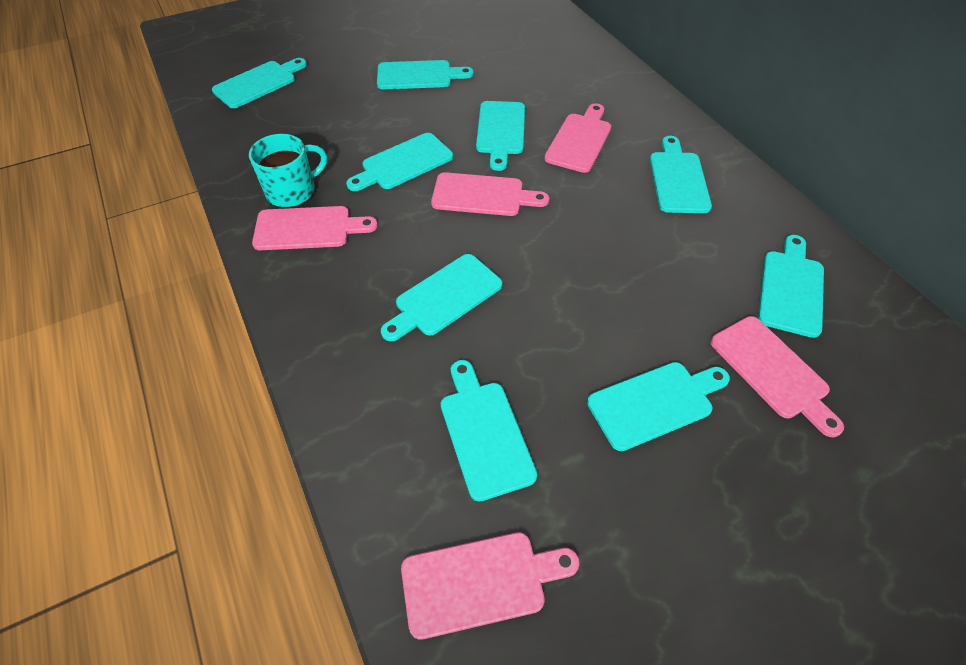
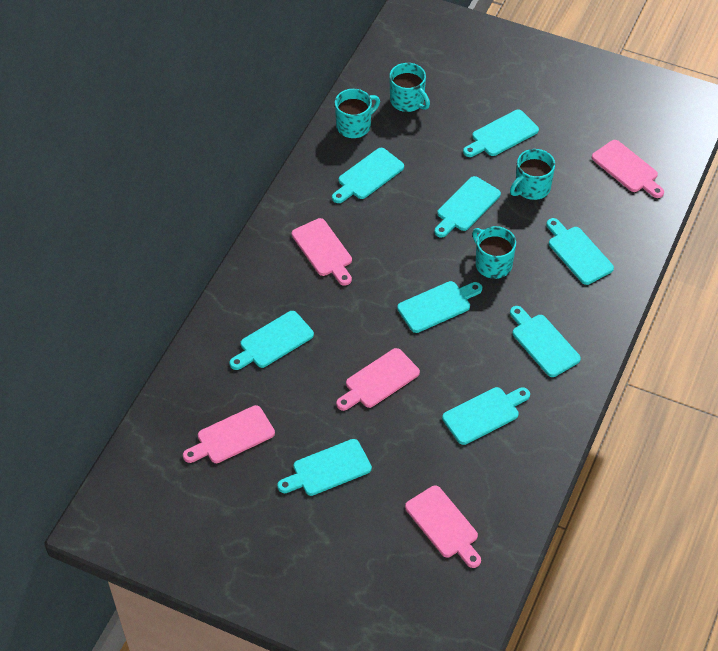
turquoise mug: [249,134,327,207] = 1 -> [335,89,380,138] [389,63,430,112] [472,226,516,279] [510,149,555,200] = 4

